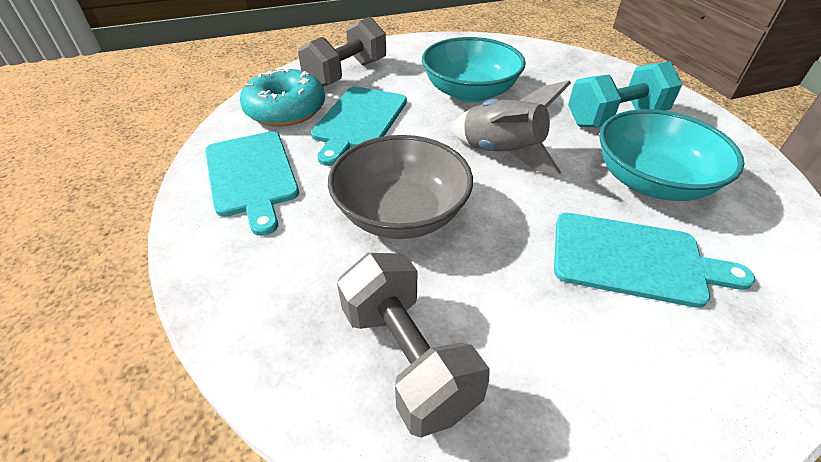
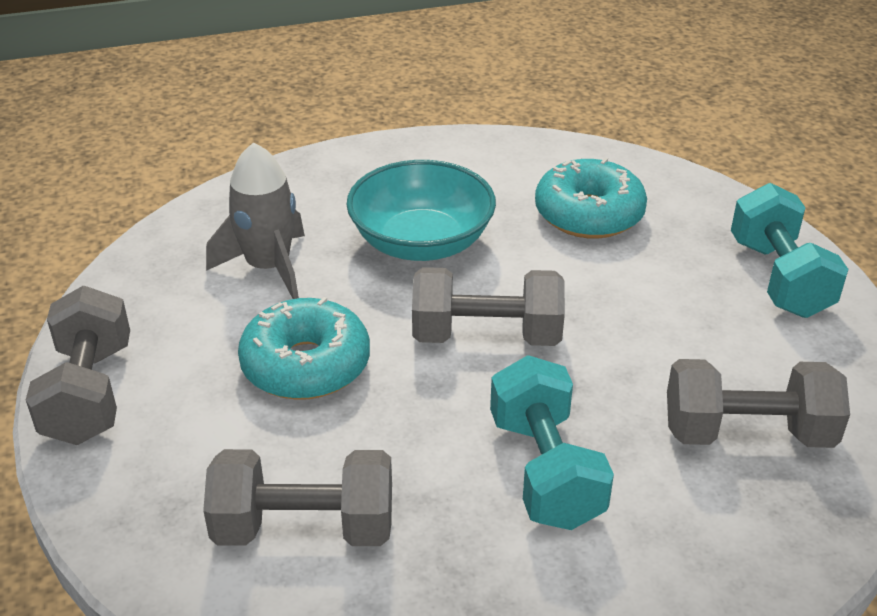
grey bowl: [328,135,473,239] = 1 -> none = 0
grey dumbbell: [298,17,386,87] [337,253,490,438] = 2 -> [26,286,130,445] [203,449,392,546] [412,267,565,346] [667,359,850,448] = 4
turquoise bowl: [422,37,526,102] [599,109,744,201] = 2 -> [346,160,496,261] = 1
turquoise cutting board: [205,131,299,236] [311,87,407,166] [554,213,755,308] = 3 -> none = 0
turquoise donut: [240,68,325,127] = 1 -> [238,297,370,400] [535,158,647,239] = 2
turquoise dumbbell: [568,61,682,127] = 1 -> [490,355,614,530] [731,183,848,318] = 2

